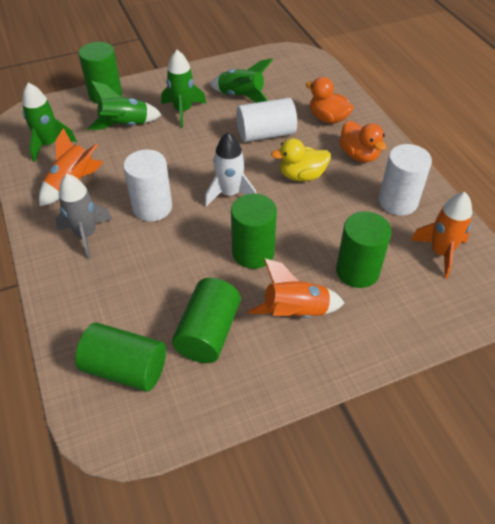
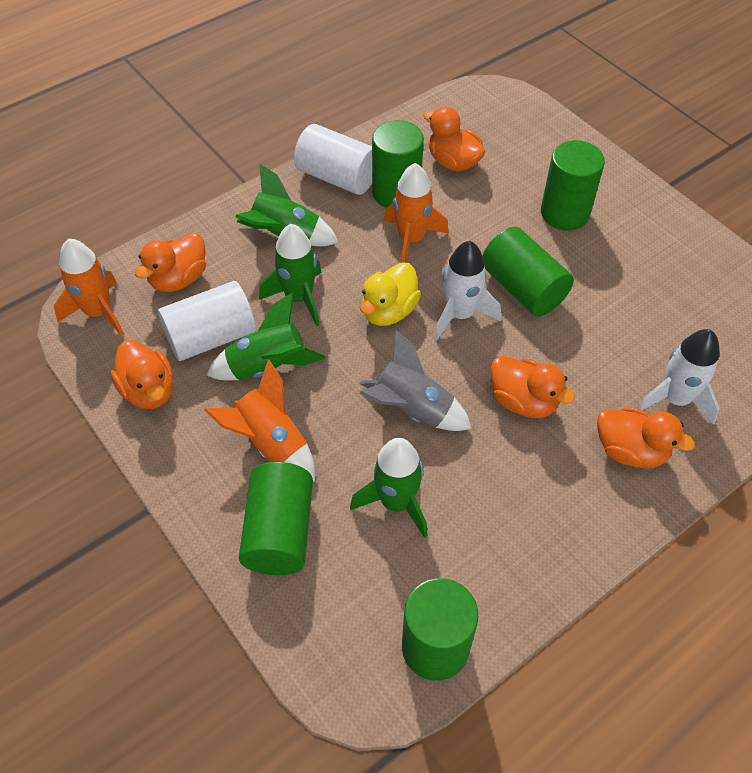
orange duck: [305,77,354,124] [339,121,386,162] = 2 -> [110,340,173,409] [135,232,206,292] [423,107,485,171] [491,356,575,418] [597,407,695,469] = 5
white cylinder: [123,149,172,221] [236,98,297,142] [379,144,432,216] = 3 -> [158,281,256,361] [294,124,372,195] = 2
white rocket: [205,132,256,206] = 1 -> [434,241,501,340] [638,329,720,425] = 2

